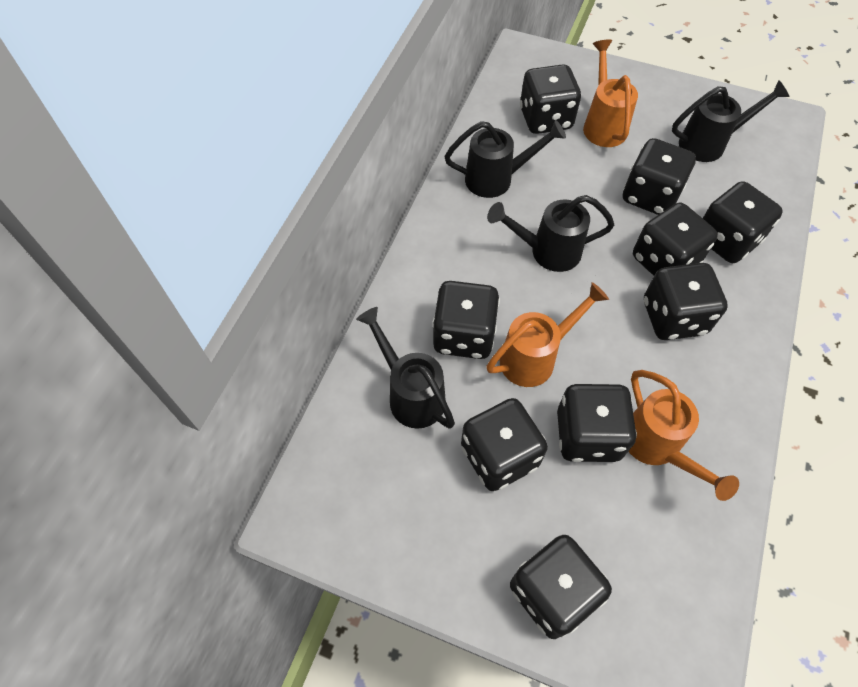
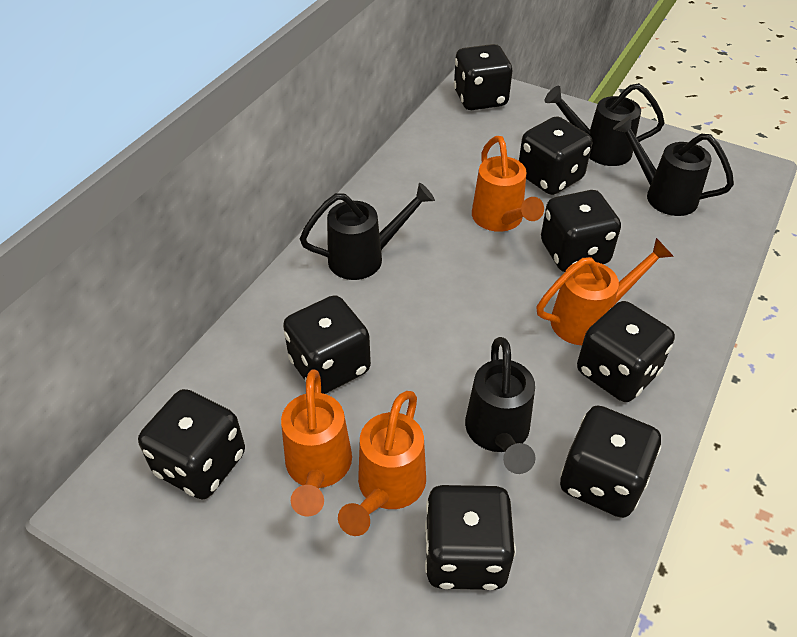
black dice: [432,281,500,359] [461,398,548,491] [510,535,612,639] [520,64,581,134] [557,384,637,462] [623,138,696,215] [633,203,718,276] [644,263,728,340] [703,181,783,263] = 9 -> [138,389,245,500] [283,295,371,394] [425,485,516,590] [454,44,512,110] [519,116,592,195] [541,190,621,272] [560,405,661,518] [577,301,675,402] = 8
orange watering can: [486,282,609,387] [583,39,638,147] [628,370,739,501] = 3 -> [281,370,352,517] [338,391,426,536] [472,136,544,232] [537,238,674,345] = 4

